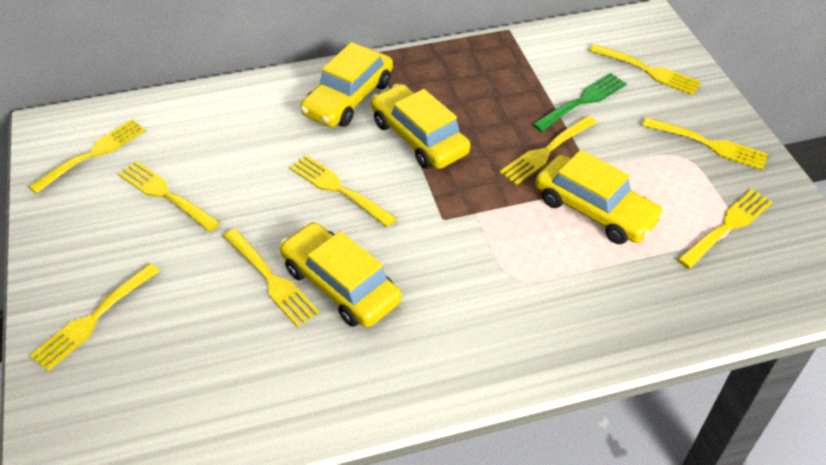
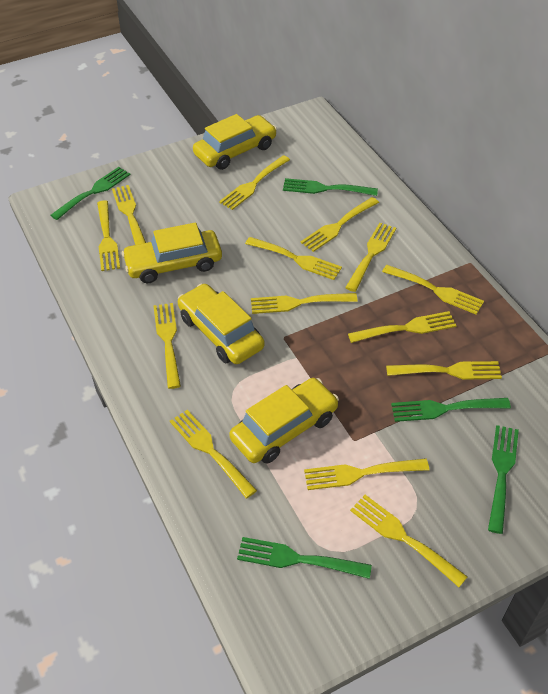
green fork: [532,73,627,132] = 1 -> [51,167,130,220] [237,537,372,579] [283,178,378,196] [391,398,511,422] [488,425,519,534] = 5
yellow fork: [28,119,146,194] [29,263,160,371] [118,161,220,231] [223,228,319,327] [289,155,397,227] [499,115,597,185] [589,44,701,95] [642,117,769,170] [677,189,773,268] = 9 -> [97,200,120,271] [112,185,146,245] [154,303,181,389] [170,410,257,498] [219,155,290,210] [245,237,342,280] [251,293,358,314] [301,197,379,252] [304,458,429,490] [345,223,396,292] [348,311,457,343] [350,495,467,587] [382,265,484,315] [386,361,502,380] = 14

